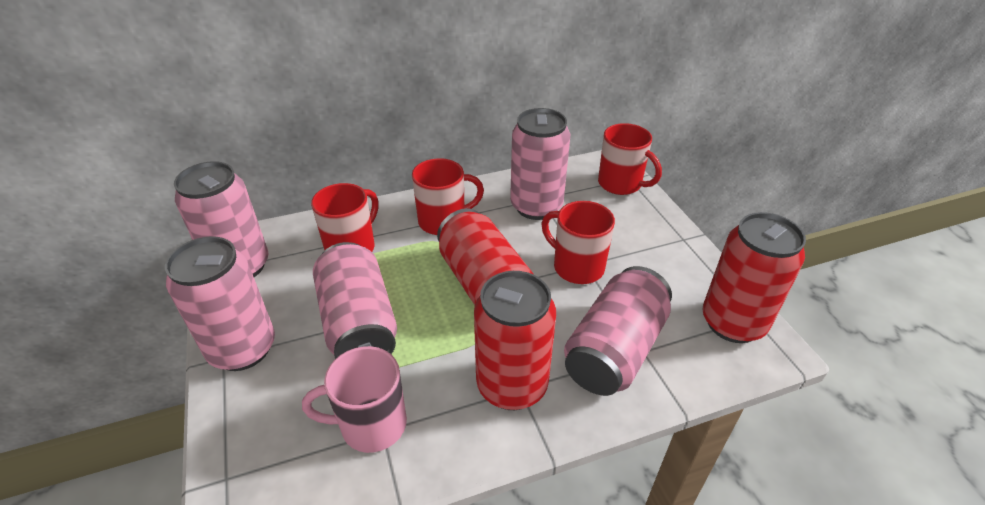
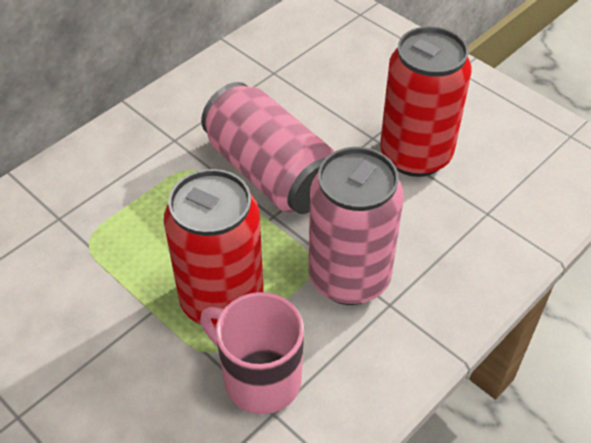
pink can: [165,236,275,371] [174,161,268,277] [313,242,397,359] [510,108,570,220] [564,266,672,396] = 5 -> [201,82,335,214] [309,147,404,305] = 2
red can: [437,208,534,305] [474,271,556,410] [703,212,806,343] = 3 -> [164,169,264,328] [380,26,472,177] = 2
red mug: [311,183,379,252] [412,158,484,235] [542,201,615,284] [598,123,662,195] = 4 -> none = 0

